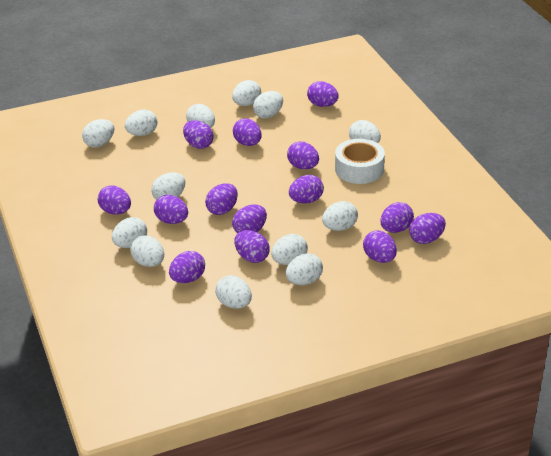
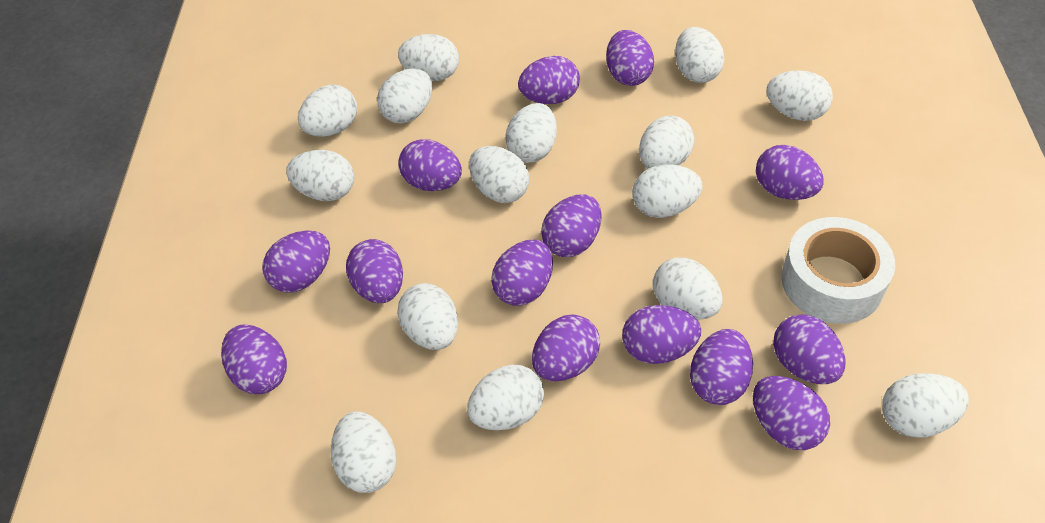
white egg: [82,119,114,147] [112,217,147,248] [125,110,158,136] [130,235,164,267] [151,172,185,200] [186,104,215,128] [215,275,252,309] [232,80,261,106] [253,91,283,118] [271,234,308,265] [286,253,323,285] [322,201,358,231] [349,120,381,143] = 13 -> [286,150,354,201] [298,85,357,137] [331,412,397,493] [377,68,432,124] [397,283,458,350] [398,34,459,81] [467,365,544,430] [469,146,529,203] [505,103,557,163] [632,164,702,218] [639,116,694,169] [653,258,723,320] [675,27,724,83] [766,70,833,121] [882,373,969,438] = 15

